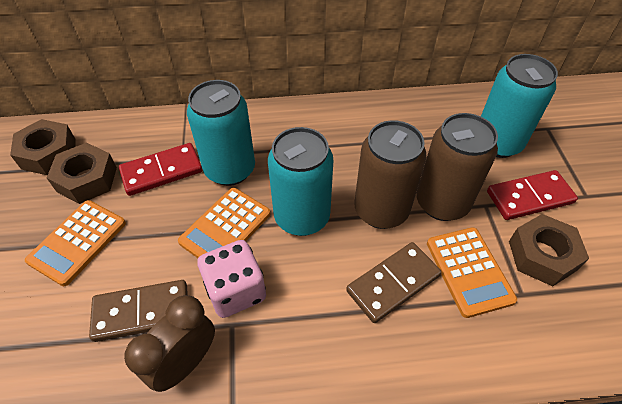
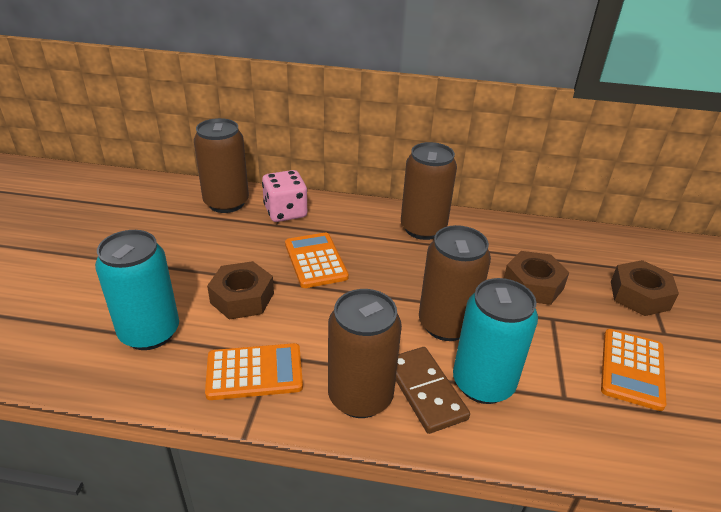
brown can: [355,120,427,229] [417,113,498,221] = 2 -> [194,118,249,213] [328,289,402,418] [401,142,457,240] [419,225,491,341] = 4
brown clock: [124,295,215,392] = 1 -> none = 0
brown domino: [89,280,188,342] [346,242,442,323] = 2 -> [396,347,470,434] = 1
red domino: [119,143,202,196] [487,170,578,220] = 2 -> none = 0
turquoise can: [187,80,255,186] [268,127,333,236] [481,54,558,158] = 3 -> [95,230,179,350] [453,278,538,404] = 2

